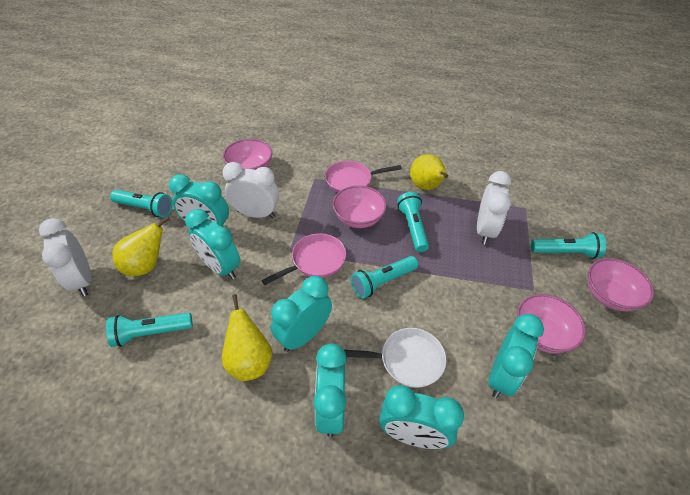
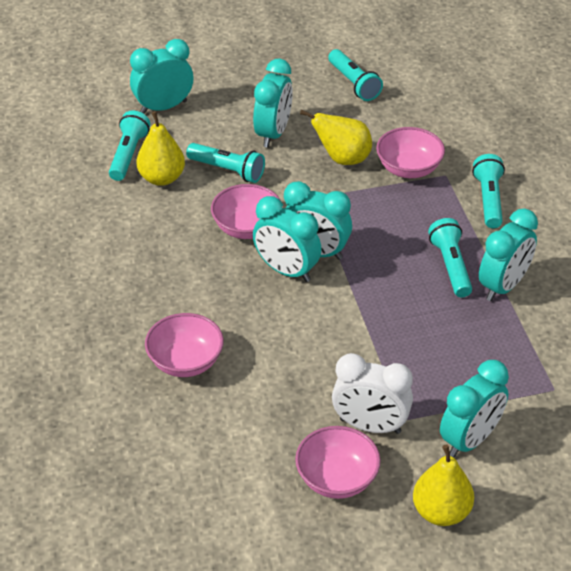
pink pan: [261,233,346,285] [325,161,402,193] = 2 -> none = 0
white clock: [39,218,92,297] [223,162,279,218] [477,171,511,245] = 3 -> [332,353,413,434] = 1
white pan: [344,328,446,388] = 1 -> none = 0

